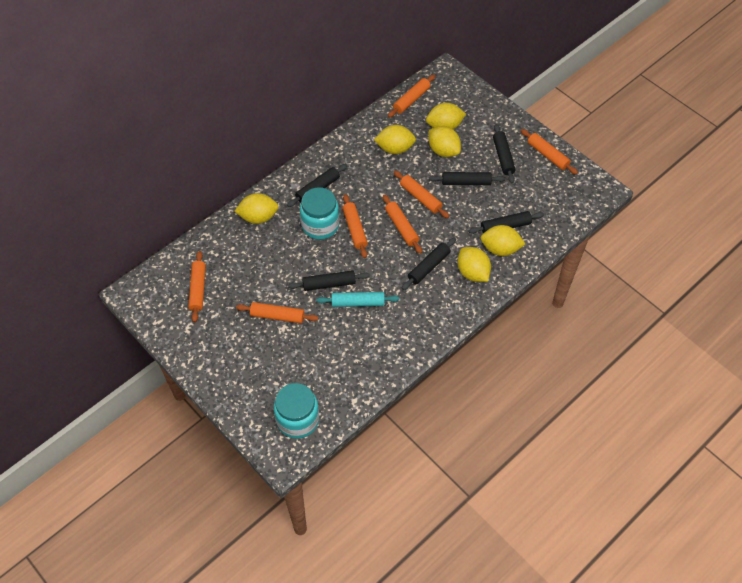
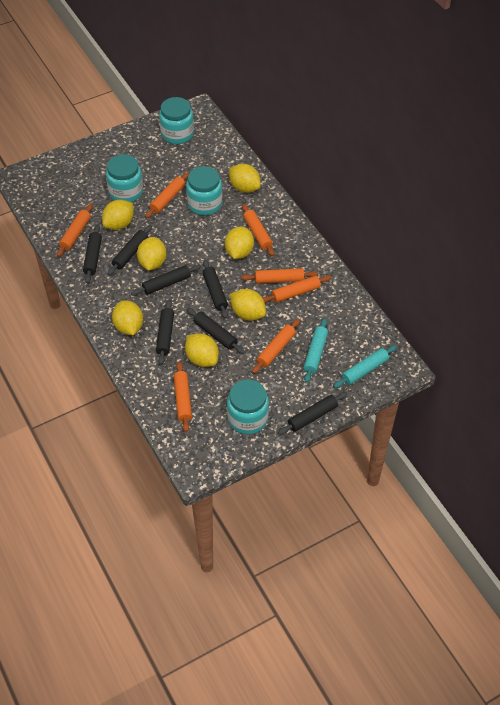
black rolling pin: [287,164,347,207] [288,270,370,291] [402,238,456,290] [429,172,505,185] [469,211,544,234] [493,124,515,183] = 6 -> [83,225,102,283] [108,225,152,275] [131,264,201,296] [156,300,174,365] [187,308,245,354] [203,260,228,319] [278,392,347,435] = 7
turquoise jar: [274,383,319,439] [300,187,339,240] = 2 -> [106,154,143,202] [159,97,194,144] [186,166,223,215] [227,379,269,434] = 4
turquoise rolling pin: [317,292,400,307] = 1 -> [304,318,328,383] [334,345,397,388] = 2
yellow lemon: [235,193,278,224] [374,125,416,154] [426,103,466,129] [429,126,461,157] [458,247,491,282] [481,225,525,256] = 6 -> [102,200,134,230] [112,300,143,335] [137,237,166,270] [185,333,219,367] [225,226,254,259] [229,164,261,193] [230,289,266,321] = 7

